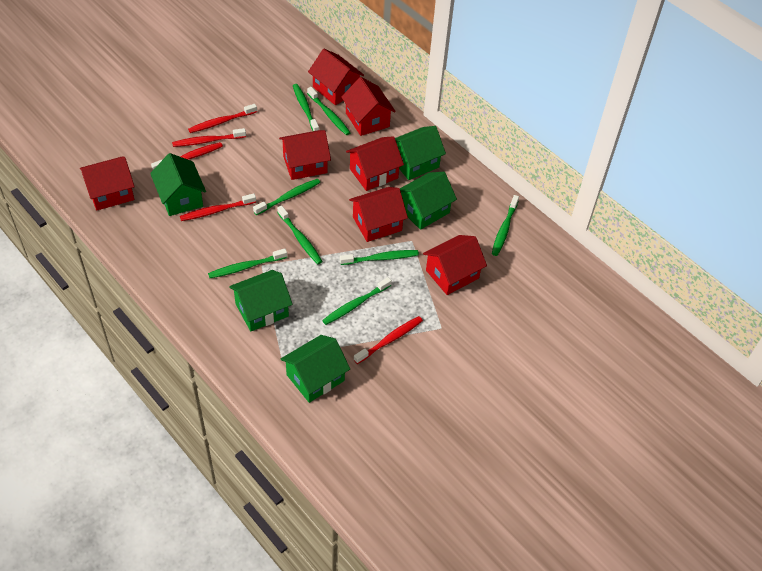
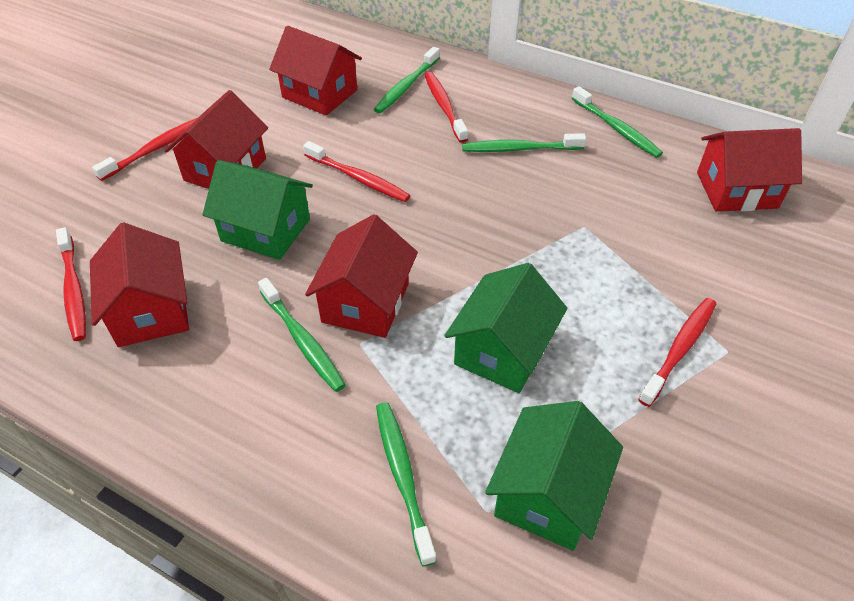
green house: [150,153,206,216] [229,270,293,331] [281,335,350,403] [395,126,446,180] [400,172,457,230] = 5 -> [202,160,313,260] [444,263,567,393] [485,401,623,551] = 3
green toothbrush: [208,249,287,278] [253,179,320,215] [277,206,323,264] [293,84,319,131] [307,87,351,135] [322,277,392,325] [340,250,419,265] [492,195,519,256] = 8 -> [258,278,346,392] [374,47,440,114] [376,402,437,566] [462,133,586,152] [572,86,663,158] = 5
red house: [80,156,135,210] [279,130,331,180] [308,49,364,105] [341,77,396,136] [346,136,404,191] [349,187,408,242] [423,235,487,295] = 7 -> [90,223,189,347] [164,90,268,189] [269,26,362,116] [305,214,418,338] [697,128,802,212] = 5

